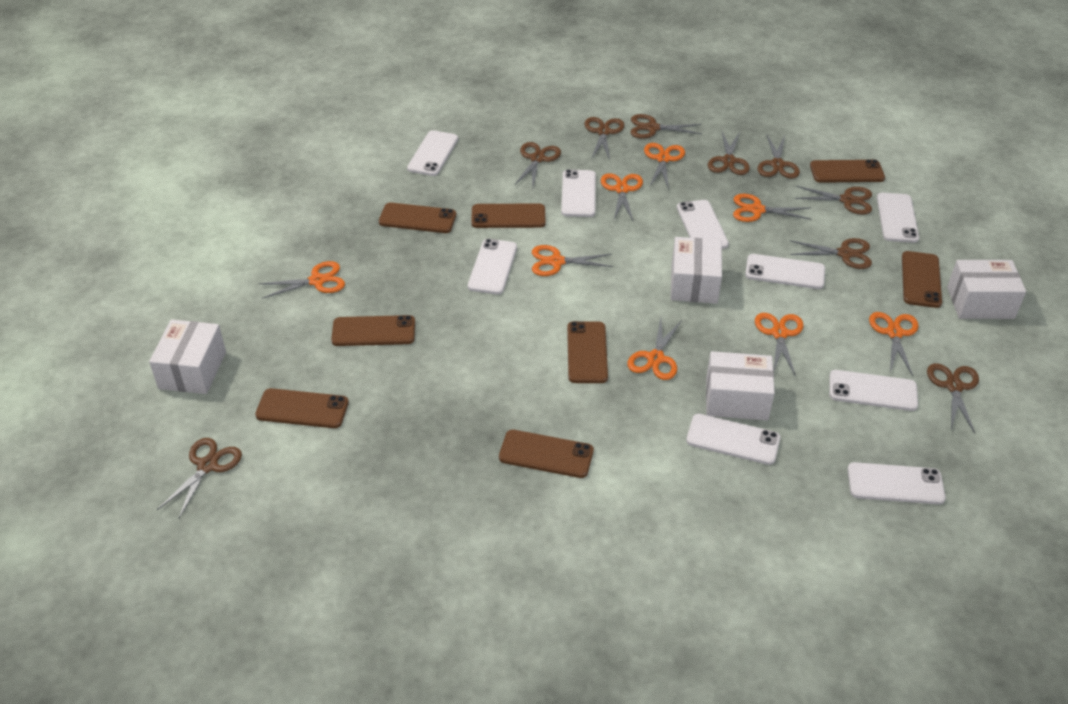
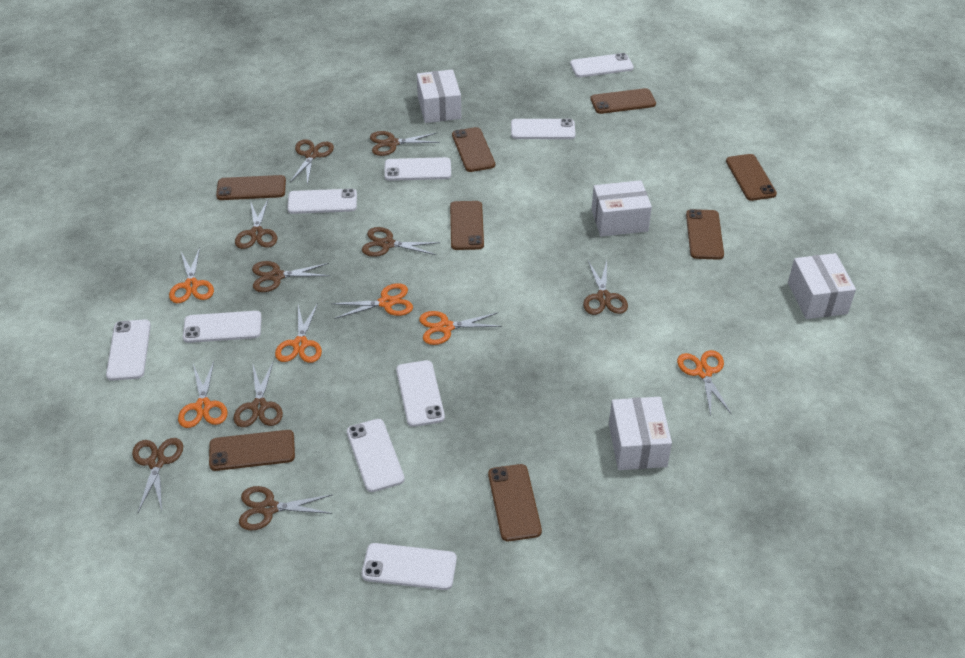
orange scissors: [259,261,345,299] [532,245,613,276] [601,173,643,222] [627,318,682,380] [644,143,685,190] [733,194,811,222] [755,313,803,377] [869,312,919,376] = 8 -> [169,248,214,303] [178,362,227,428] [275,303,322,363] [331,283,413,319] [419,311,502,345] [677,350,732,416] = 6

